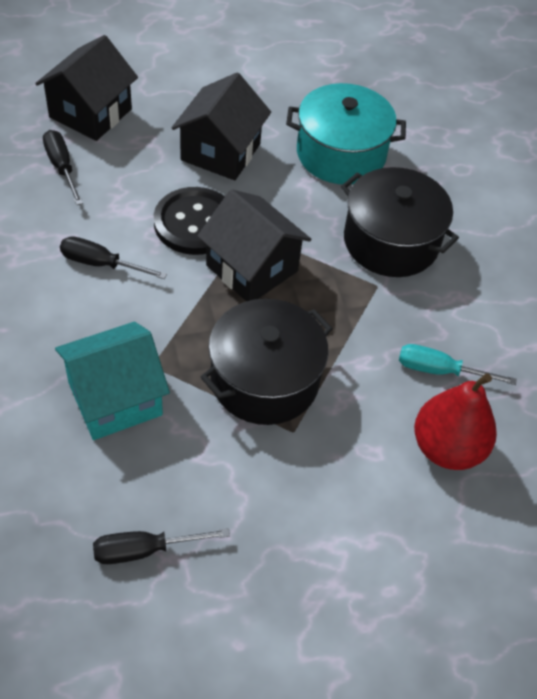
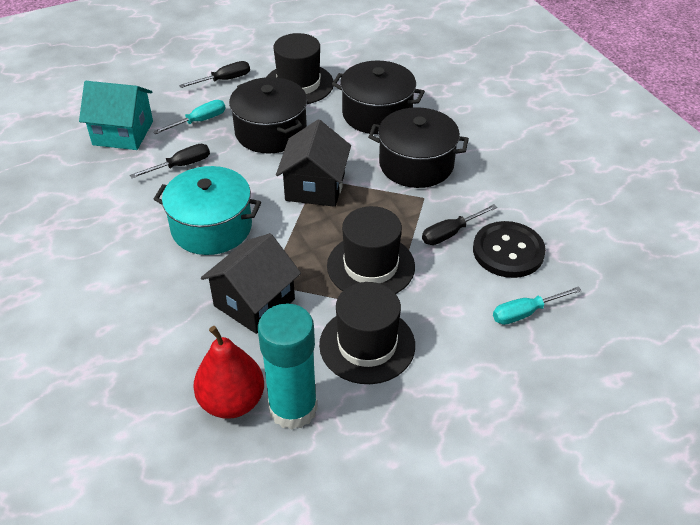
black hat: none = 0 -> [267,33,334,104] [319,282,415,384] [327,206,415,294] = 3
black house: [35,35,138,141] [171,73,271,180] [198,189,312,301] = 3 -> [201,233,301,334] [276,119,351,207] = 2
black pot: [201,299,333,425] [341,167,459,277] = 2 -> [229,77,307,154] [332,61,425,134] [368,107,469,188] = 3
turquoise glue stick: none = 0 -> [258,304,318,430] = 1
turquoise screwdriver: [399,344,517,385] = 1 -> [153,100,226,134] [493,286,582,325] = 2

